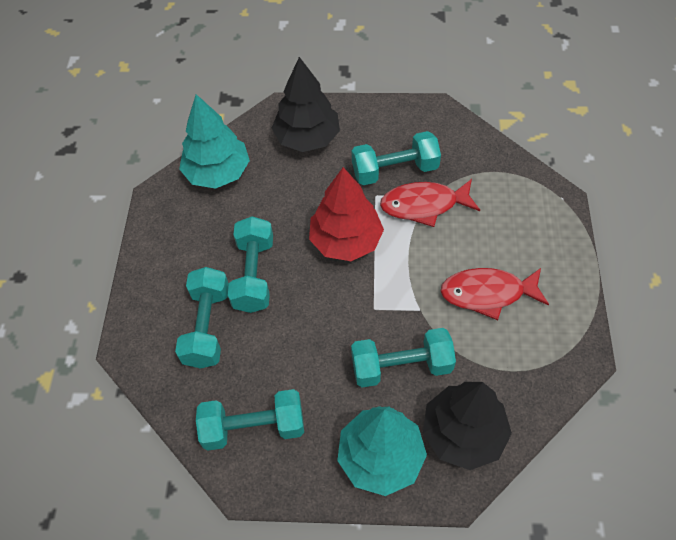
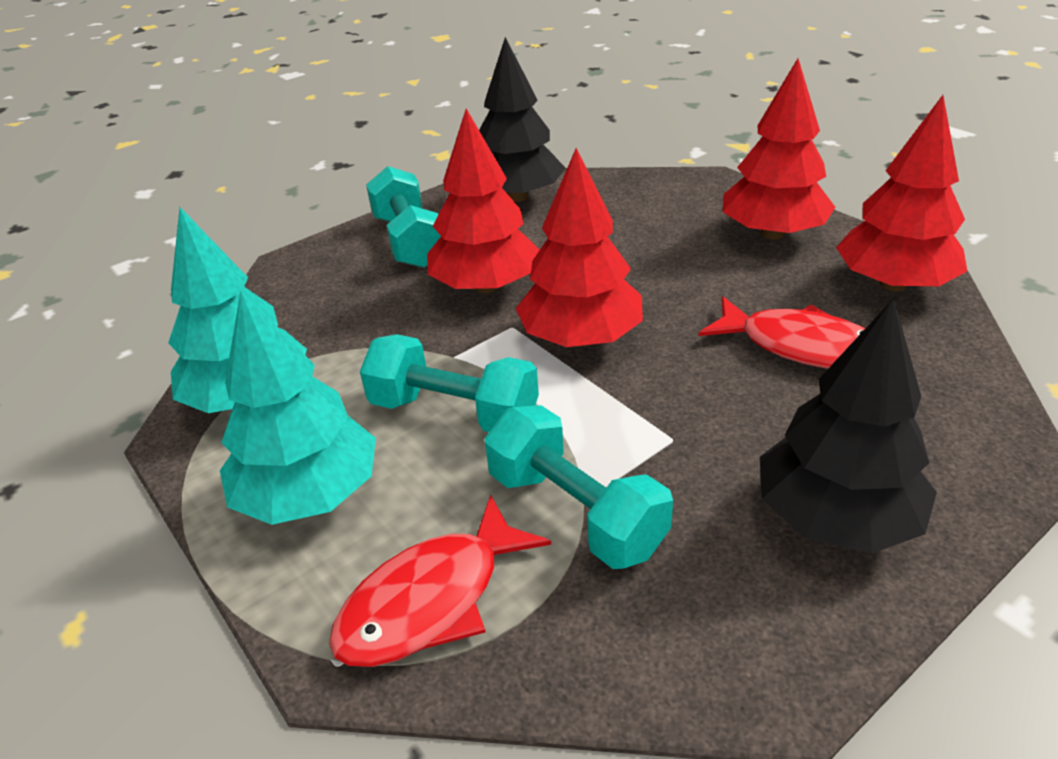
red tree: [309,167,384,261] = 1 -> [427,109,540,294] [516,148,643,347] [723,58,836,240] [836,95,967,291] = 4
turquoise dumbbell: [175,267,229,369] [196,389,304,451] [228,216,273,313] [351,328,456,388] [352,131,441,185] = 5 -> [360,334,539,432] [366,166,441,268] [484,405,673,569] = 3

